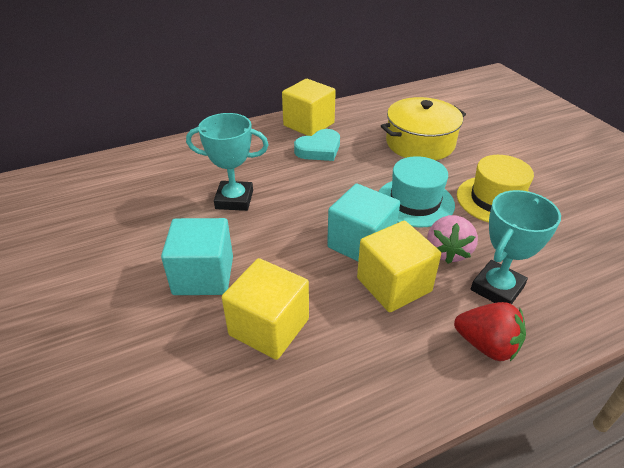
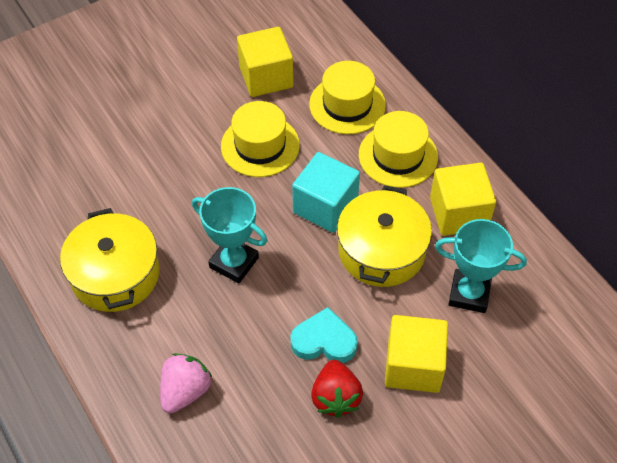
turquoise cube: [161,218,233,295] [327,184,400,261] = 2 -> [292,152,360,233] = 1
turquoise hat: [379,156,455,227] = 1 -> none = 0
yellow hat: [457,155,534,223] = 1 -> [221,101,300,177] [309,61,386,134] [359,111,438,188] = 3
yellow pot: [381,97,466,160] = 1 -> [60,208,160,312] [337,185,432,287] = 2

